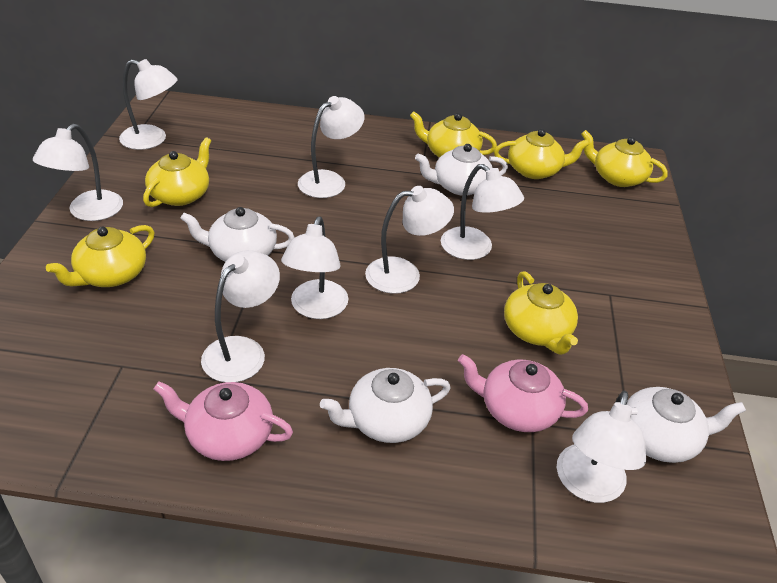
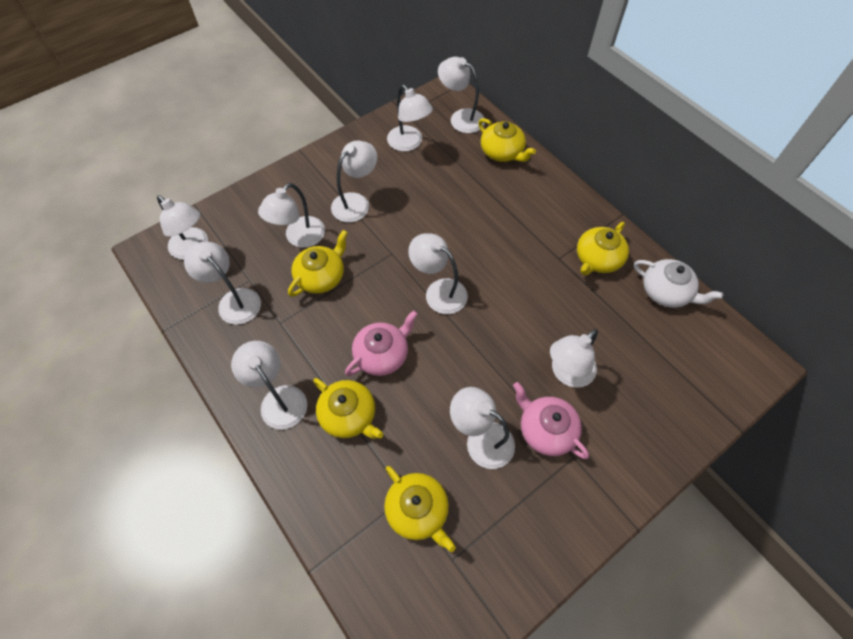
white lamp: [33,124,123,221] [119,59,178,150] [201,250,280,382] [281,216,349,319] [298,96,364,198] [365,186,454,294] [441,164,524,260] [557,391,646,503] = 8 -> [157,195,208,260] [184,241,261,325] [231,341,307,430] [258,183,325,248] [331,141,377,223] [387,85,433,151] [408,233,468,314] [438,57,485,133] [450,387,515,469] [550,329,598,388] = 10
white teapot: [180,207,295,262] [320,368,451,443] [415,144,508,196] [627,387,746,463] = 4 -> [634,259,723,308] = 1
yellow teapot: [46,225,154,287] [143,137,211,207] [410,111,497,158] [494,129,589,179] [504,271,578,355] [581,130,668,187] = 6 -> [288,230,348,297] [313,378,383,439] [384,466,456,552] [478,118,536,162] [577,222,629,275] = 5

